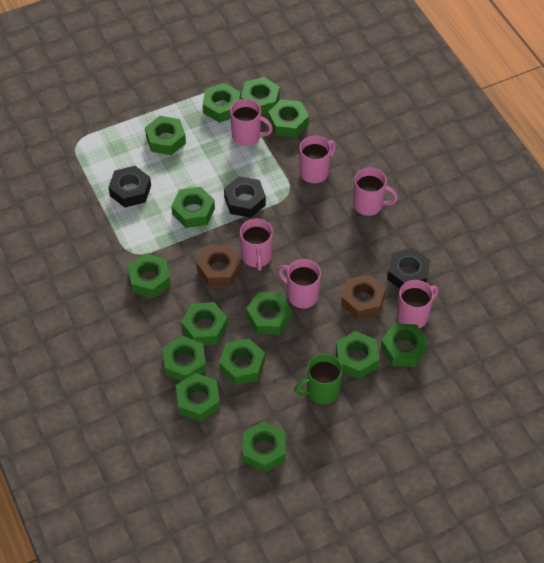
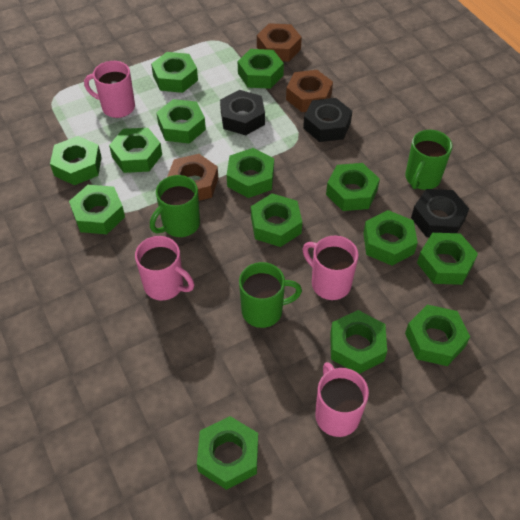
brown nut: [197,245,242,286] [341,275,386,319] = 2 -> [167,154,218,201] [257,23,302,62] [286,70,333,112] = 3
green mug: [294,354,343,404] = 1 -> [150,175,200,237] [239,262,302,328] [405,130,452,190] = 3
pink mug: [230,99,273,146] [240,219,273,271] [278,259,321,308] [299,136,336,183] [353,167,398,216] [397,280,439,328] = 6 -> [84,61,135,118] [135,236,194,300] [303,236,359,300] [315,362,369,437] = 4

